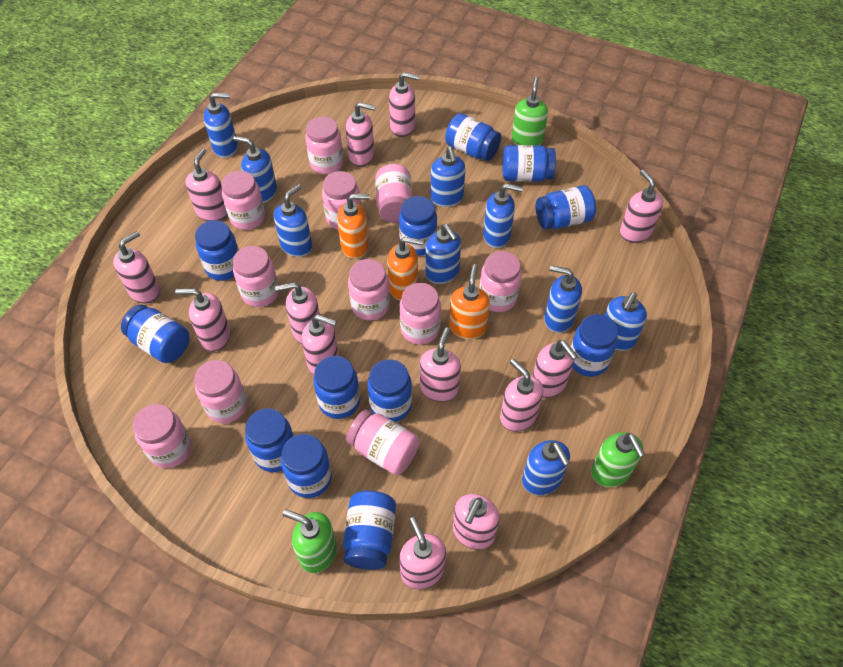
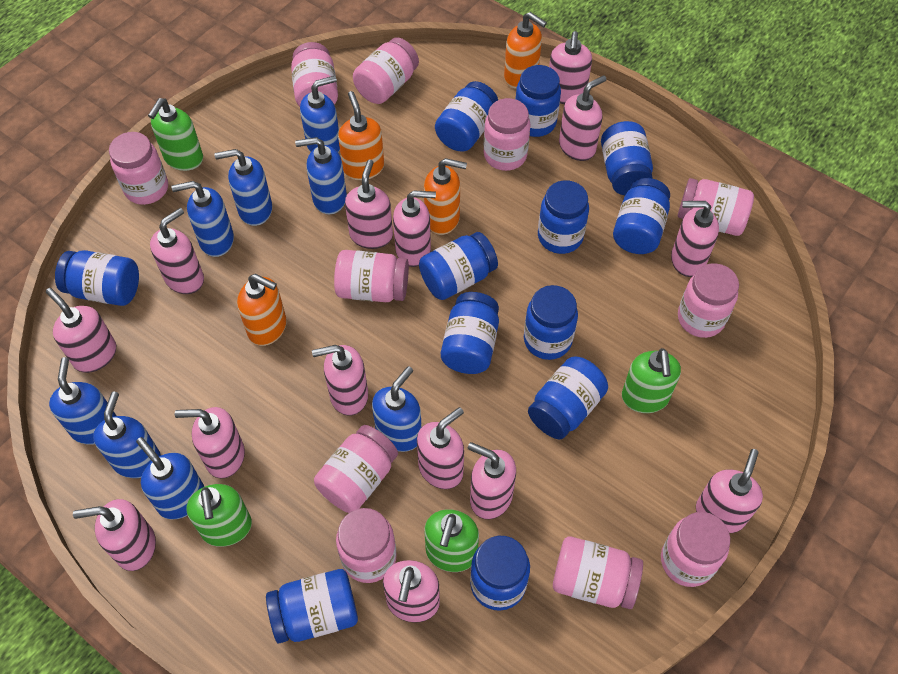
blue soap dispenser: [204,93,238,158] [233,136,277,203] [274,184,312,257] [425,224,461,284] [431,147,465,207] [483,183,523,248] [522,440,570,495] [544,265,582,333] [604,292,647,351] = 9 -> [49,357,116,445] [93,391,161,478] [136,437,204,520] [171,181,234,257] [214,149,272,226] [295,137,347,214] [300,76,340,153] [372,366,422,452] = 8
green soap dispenser: [283,509,337,573] [512,77,548,146] [591,432,645,487] = 3 -> [148,98,203,171] [187,484,252,547] [424,509,479,572] [622,348,681,413] = 4
orange soap dispenser: [337,194,370,259] [387,237,423,301] [449,264,490,339] = 3 -> [237,274,287,346] [338,91,384,180] [424,158,467,235] [504,12,547,89] = 4
pink soap dispenser: [113,231,160,303] [175,288,231,352] [185,148,228,221] [275,282,320,344] [301,315,339,375] [345,102,375,167] [389,72,419,137] [399,517,446,589] [420,327,461,402] [453,494,499,550] [500,359,543,432] [532,340,578,398] [620,169,663,243] = 13 -> [46,288,116,373] [73,499,156,571] [150,208,204,294] [175,407,245,478] [312,345,368,416] [345,160,393,249] [383,560,440,623] [393,190,436,267] [417,407,464,489] [468,442,516,519] [549,31,592,104] [559,75,607,161] [671,201,719,277] [696,449,763,533] = 14

